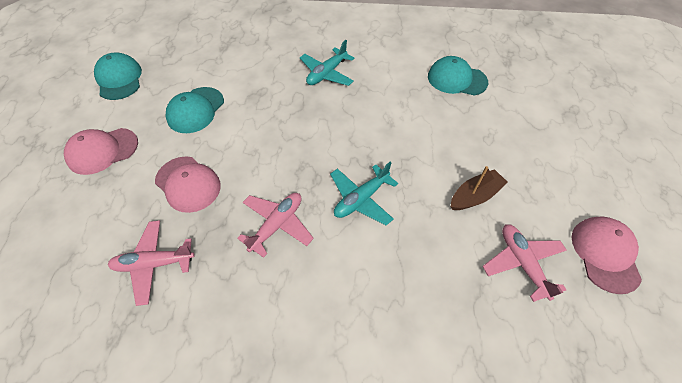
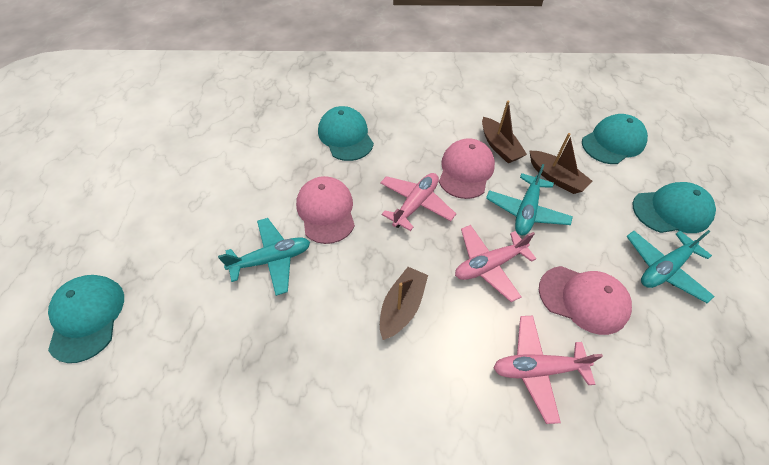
brown boat: [451,166,508,210] = 1 -> [380,267,428,340] [482,101,527,163] [529,133,592,194] = 3
turquoise cap: [94,53,142,100] [165,87,224,133] [428,56,488,96] = 3 -> [48,275,124,363] [318,106,374,161] [582,114,648,164] [632,182,716,233] = 4
turquoise plane: [300,40,354,86] [330,162,398,226] = 2 -> [218,218,310,296] [486,164,573,235] [626,230,715,303] = 3

